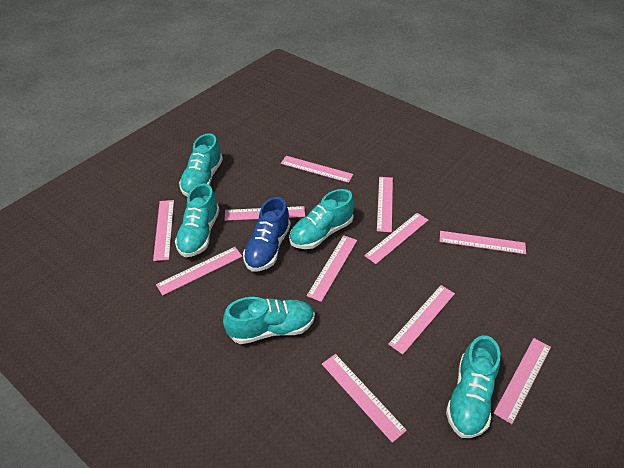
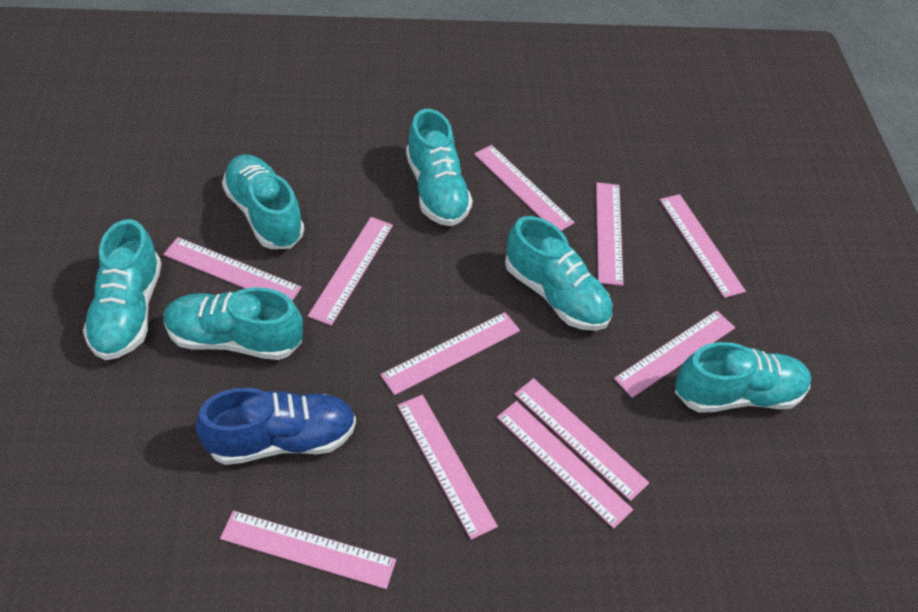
turquoise shoe: [175,183,220,257] [179,133,223,197] [223,297,315,344] [289,189,354,249] [446,335,500,438] = 5 -> [83,219,162,360] [163,287,303,360] [222,154,304,249] [406,109,473,226] [505,216,612,331] [675,342,811,413] = 6

